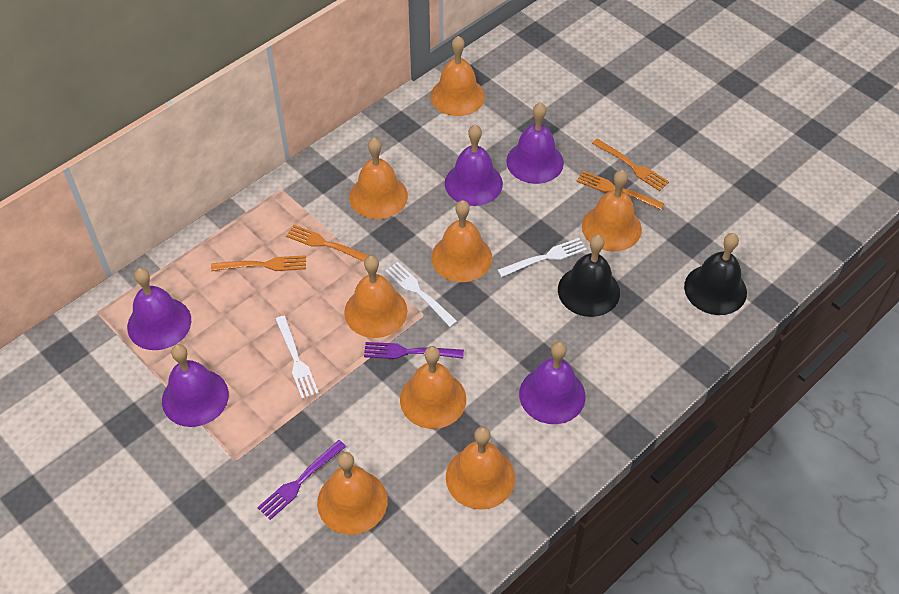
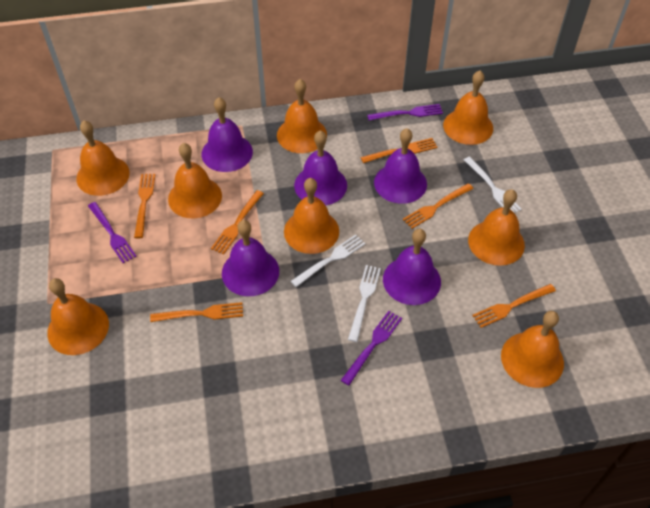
black bell: [558,235,620,317] [684,233,747,315] = 2 -> none = 0
orange fork: [211,255,306,271] [286,225,370,262] [577,171,664,210] [592,139,669,191] = 4 -> [134,174,156,238] [150,302,243,322] [211,190,264,255] [361,138,438,163] [403,183,473,229] [472,284,556,328] = 6
purple fork: [257,440,346,520] [364,342,464,359] = 2 -> [88,202,137,263] [341,311,402,386] [367,104,443,120] = 3

